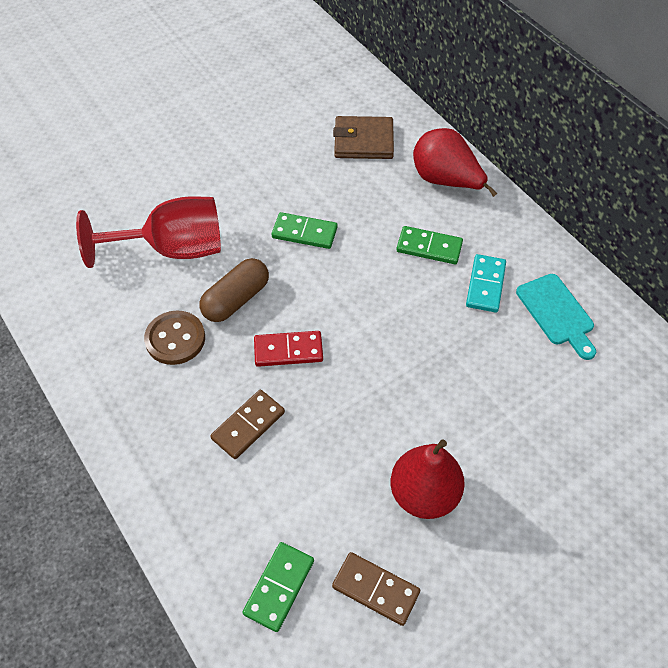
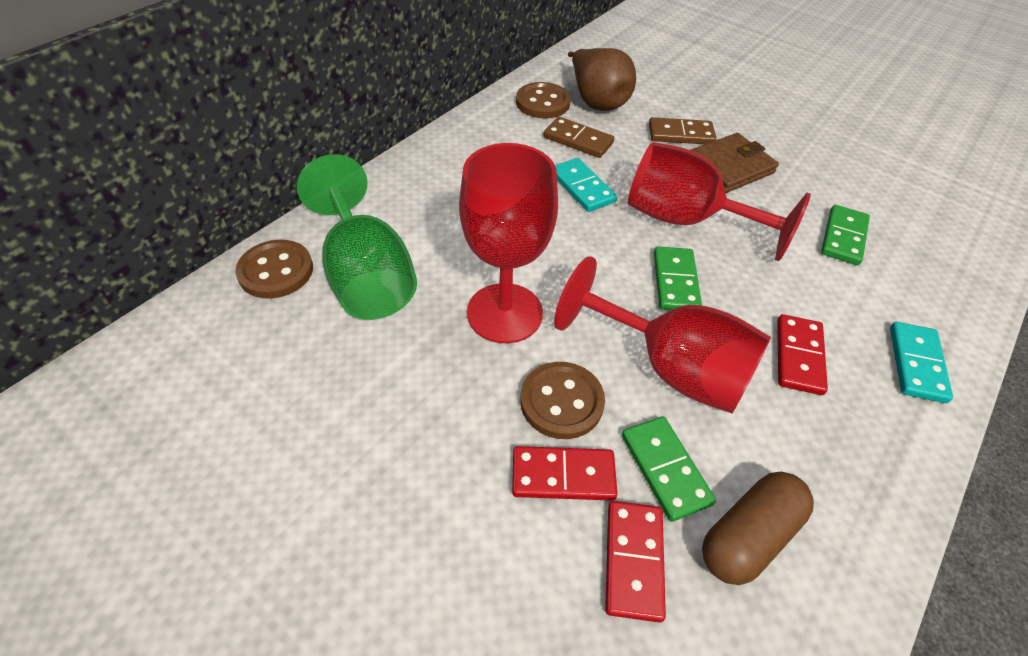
brown button: [144,311,205,365] = 1 -> [235,240,313,298] [516,82,571,118] [520,362,605,439] = 3
brown pear: none = 0 -> [568,48,636,111] = 1
green goblet: none = 0 -> [297,154,417,320] = 1
red domino: [254,331,323,367] = 1 -> [512,446,618,501] [605,501,666,623] [777,314,828,395] = 3
red goblet: [76,196,221,268] = 1 -> [459,143,558,343] [554,256,771,413] [628,142,811,261] = 3
red pear: [391,439,465,519] [413,128,498,197] = 2 -> none = 0
turquoise cutting board: [516,274,596,360] = 1 -> none = 0
turquoise domino: [466,254,506,313] = 1 -> [555,158,617,212] [890,322,953,403] = 2

